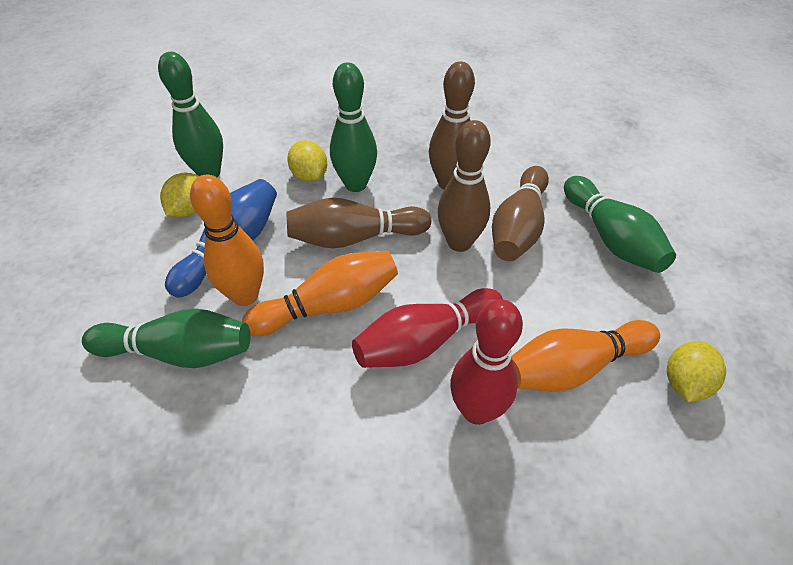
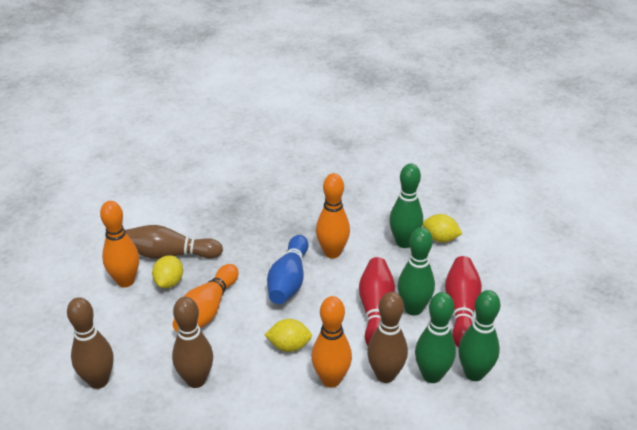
orange bowling pin: [190,175,264,306] [242,251,398,336] [512,320,660,392] = 3 -> [100,201,139,287] [172,264,238,332] [311,296,352,388] [316,173,350,259] = 4

